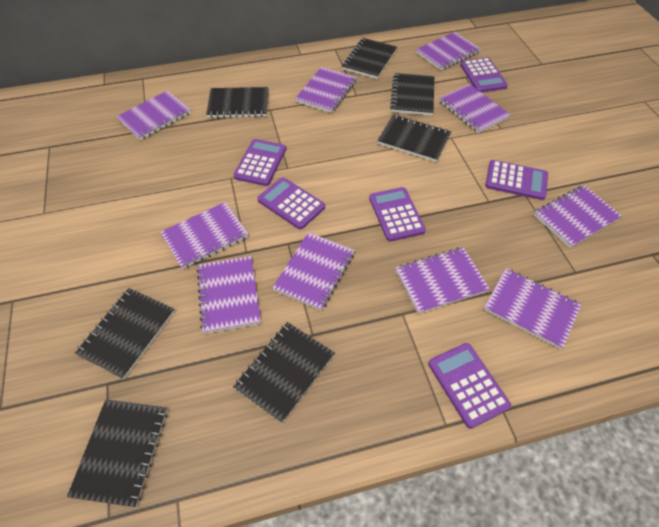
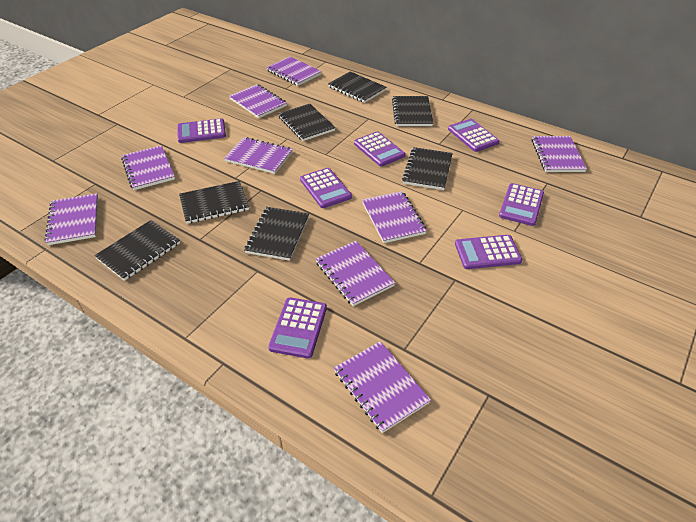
purple calculator: [234,139,286,186] [257,177,325,229] [369,187,426,242] [428,343,511,429] [460,57,508,92] [485,160,548,200] = 6 -> [177,118,226,143] [268,297,327,359] [300,168,352,208] [354,131,405,167] [448,119,499,152] [455,235,522,269] [499,183,544,226] = 7
purple notebook: [116,90,191,140] [160,202,249,269] [197,256,261,334] [272,232,355,311] [295,67,356,113] [396,247,490,314] [416,32,481,70] [439,84,510,133] [484,268,582,349] [534,185,622,248] = 10 -> [44,193,98,245] [121,145,175,190] [224,137,293,174] [229,84,287,118] [266,56,322,86] [316,241,395,306] [334,341,431,433] [362,191,427,243] [532,136,587,172] = 9

